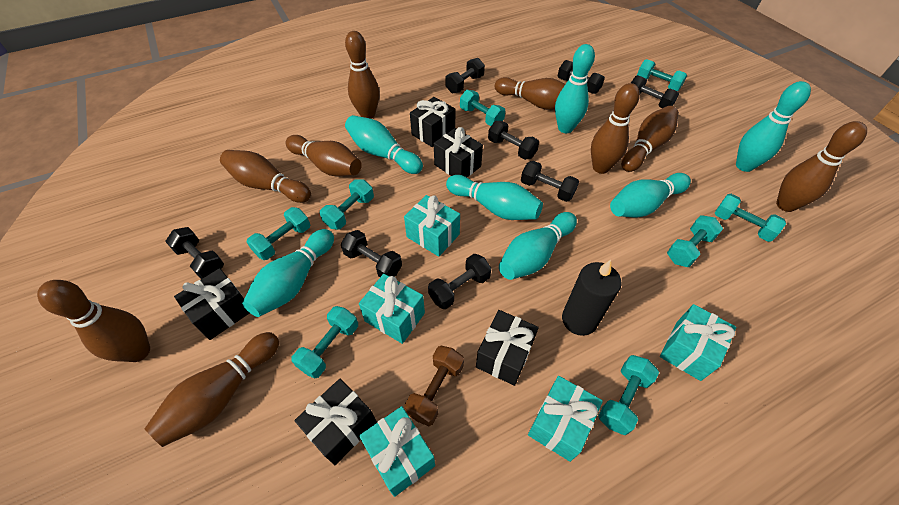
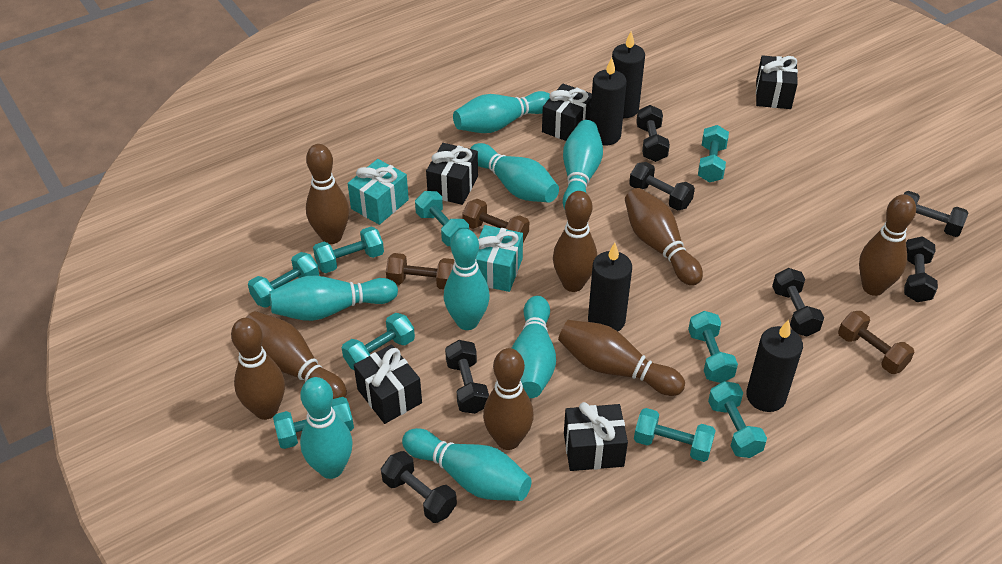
black candle: [562,260,622,336] = 1 -> [588,243,632,331] [590,58,627,146] [612,31,645,118] [746,320,803,412] = 4
black dumbbell: [165,227,224,279] [341,230,402,277] [428,254,491,309] [445,58,485,93] [488,121,539,160] [521,161,579,202] [558,60,605,94] [631,75,679,108] = 8 -> [381,451,457,523] [445,340,489,414] [629,162,695,211] [636,105,670,162] [772,268,824,336] [904,191,968,237] [904,236,938,302] = 7
brown bowling pin: [37,280,150,362] [144,332,279,447] [220,150,311,203] [286,135,362,176] [345,31,380,119] [495,77,565,110] [591,83,640,174] [621,106,679,172] [776,121,867,212] = 9 -> [231,318,285,420] [246,311,347,399] [306,144,349,244] [483,348,534,450] [553,191,597,292] [558,320,685,396] [625,188,703,286] [859,194,916,296] = 8
brown dumbbell: [404,346,464,426] = 1 -> [386,253,454,290] [462,199,529,243] [838,311,914,374] = 3
turquoise bowling pin: [242,229,334,317] [345,115,423,174] [446,175,543,220] [499,212,577,280] [555,44,595,133] [610,173,691,217] [736,81,811,172] = 7 -> [269,276,398,321] [300,377,353,479] [402,428,532,501] [444,229,490,330] [453,91,550,133] [470,143,559,203] [512,296,556,398] [563,120,603,209] = 8
turquoise dumbbell: [246,207,310,260] [291,306,358,379] [320,179,374,230] [460,90,505,126] [598,355,659,435] [637,59,687,91] [667,215,723,267] [715,194,786,242] = 8 -> [248,252,319,308] [273,397,354,449] [313,227,384,273] [342,313,415,370] [415,191,469,246] [634,408,716,462] [688,311,738,383] [698,125,729,183] [708,381,767,458] = 9
turquoise gift: [359,274,425,344] [359,406,435,497] [404,195,460,257] [528,376,603,462] [660,304,736,381] = 5 -> [348,159,409,225] [476,225,523,292] = 2

